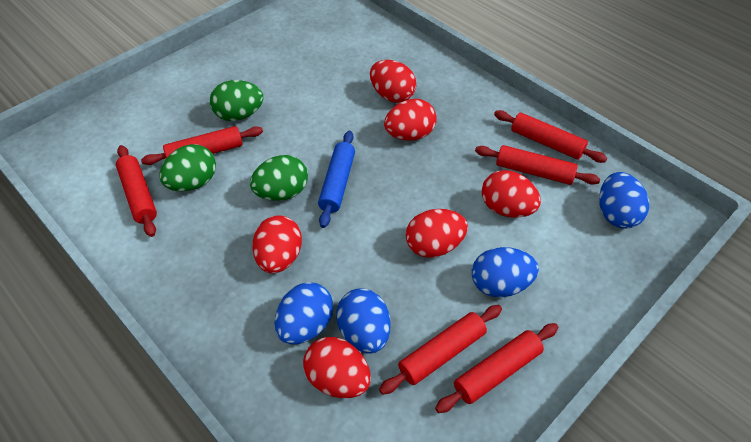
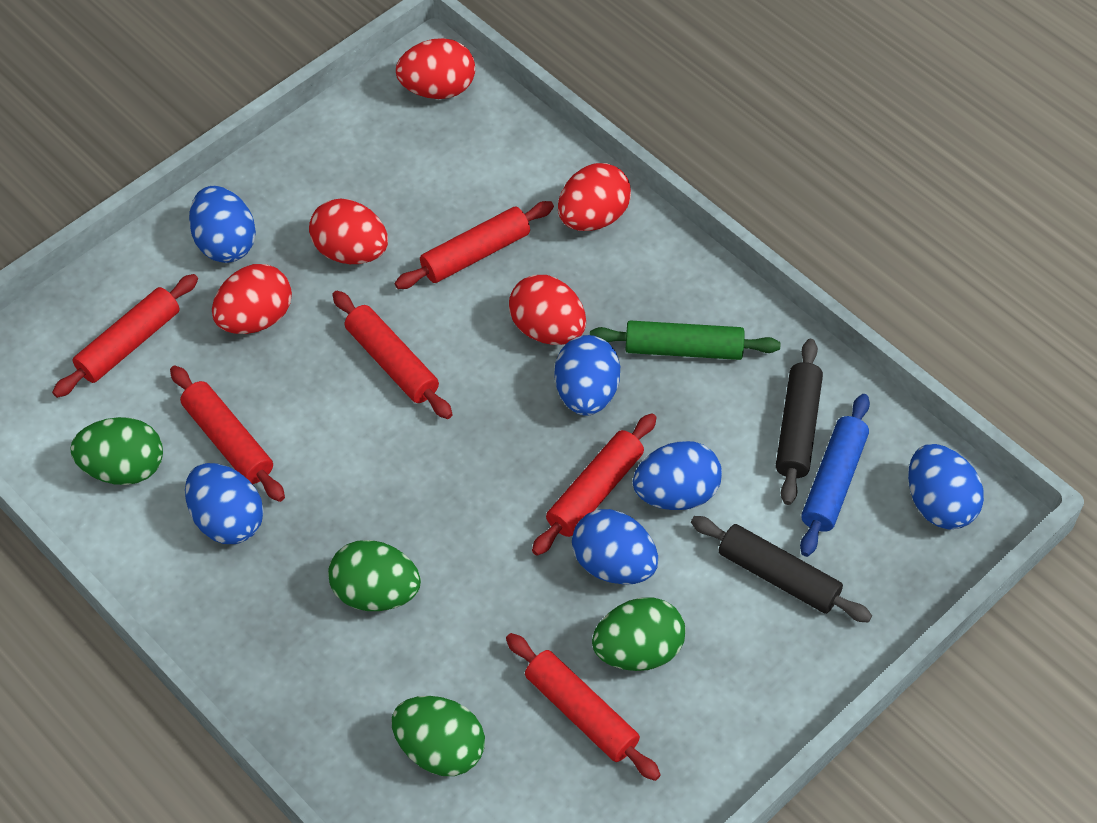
black rolling pin: none = 0 -> [691,516,872,623] [776,339,823,505] = 2
blue egg: [275,282,333,345] [336,289,390,354] [472,247,539,297] [599,172,649,229] = 4 -> [185,463,264,544] [189,186,256,263] [555,335,620,416] [572,509,658,585] [633,441,722,510] [908,444,984,529] = 6
green egg: [159,144,216,191] [210,80,263,121] [250,155,308,201] = 3 -> [71,417,163,485] [328,540,421,611] [392,696,485,776] [592,597,685,671] = 4
green rolling pin: none = 0 -> [590,320,780,360] = 1
red egg: [252,216,302,274] [303,337,371,398] [370,60,416,103] [384,99,437,141] [406,209,468,258] [482,170,541,218] = 6 -> [212,264,292,334] [309,198,388,264] [396,38,475,99] [509,275,586,345] [558,163,631,231] = 5

